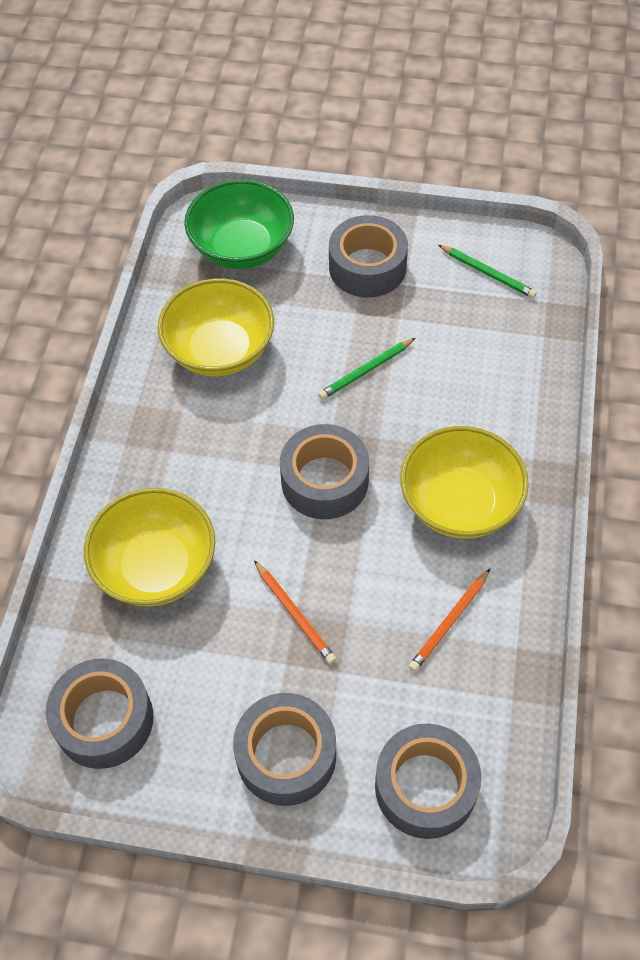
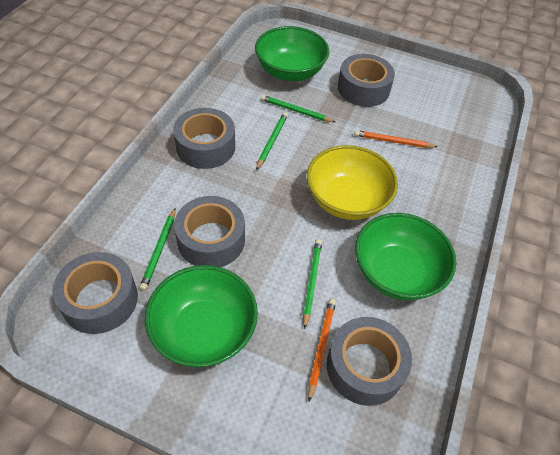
green bowl: [184,180,294,269] = 1 -> [145,265,258,367] [255,26,329,81] [355,213,456,301] = 3
green pencil: [318,338,415,400] [438,245,537,298] = 2 -> [139,208,175,291] [256,112,288,170] [261,95,335,122] [303,239,322,329] = 4
yellow bowl: [84,488,215,607] [158,278,274,376] [400,426,529,539] = 3 -> [307,145,398,220] = 1

